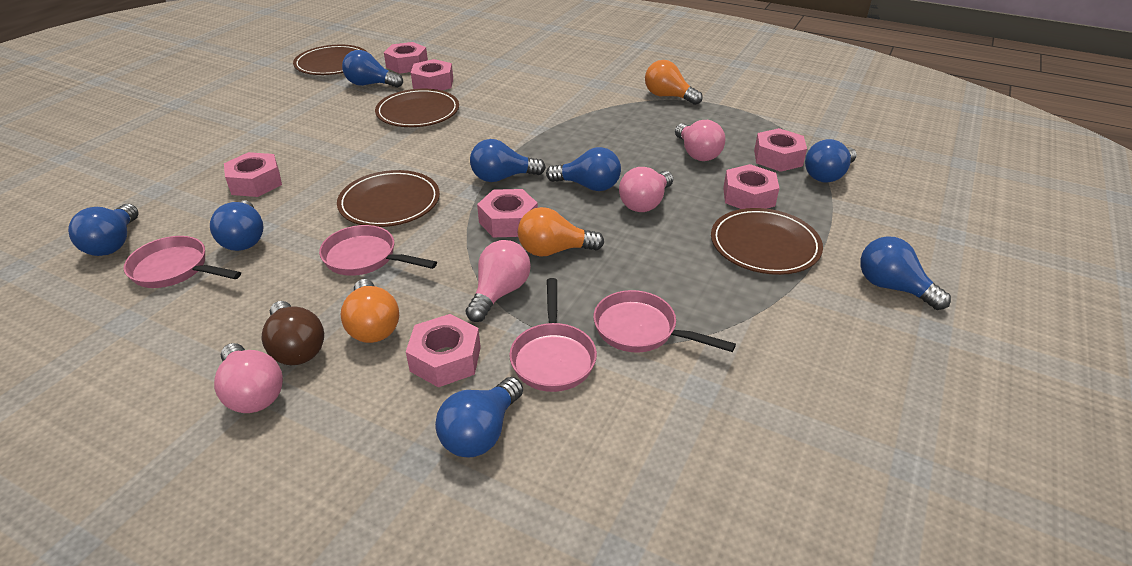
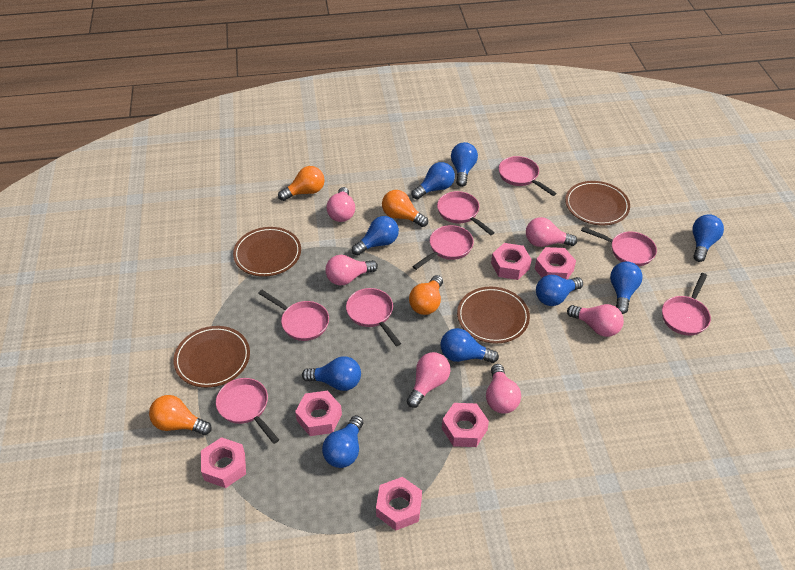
blue light bulb: [68,204,139,256] [210,200,263,251] [342,50,403,88] [435,377,523,457] [470,139,546,182] [546,147,621,191] [805,139,857,183] [860,236,951,310] = 8 -> [302,356,361,391] [322,415,363,468] [352,216,399,256] [412,162,455,199] [440,328,499,363] [451,142,478,187] [536,275,583,306] [610,262,643,314] [692,214,724,262] = 9
brown light bulb: [262,301,324,365] = 1 -> none = 0
orange light bulb: [340,279,399,343] [518,207,604,257] [645,60,703,105] = 3 -> [149,395,212,435] [278,166,325,201] [382,190,428,227] [409,275,443,315] = 4
pink light bulb: [214,343,283,413] [466,240,531,322] [619,167,673,212] [675,120,726,161] = 4 -> [325,255,378,285] [326,187,355,222] [407,352,450,408] [486,364,521,414] [526,217,577,247] [567,304,624,337] = 6
pink nut: [224,152,282,197] [384,42,428,74] [406,314,481,387] [411,59,453,90] [477,189,538,237] [723,164,779,209] [754,128,807,172] = 7 -> [201,437,246,488] [295,391,342,436] [376,477,422,530] [442,403,489,447] [491,243,532,280] [535,247,576,280] = 6
pink pan: [124,236,241,288] [319,225,437,276] [509,278,597,392] [593,290,736,353] = 4 -> [216,378,279,444] [258,290,329,341] [346,288,401,346] [412,225,474,270] [437,191,495,235] [499,156,557,196] [581,227,657,266] [662,273,711,336] = 8

